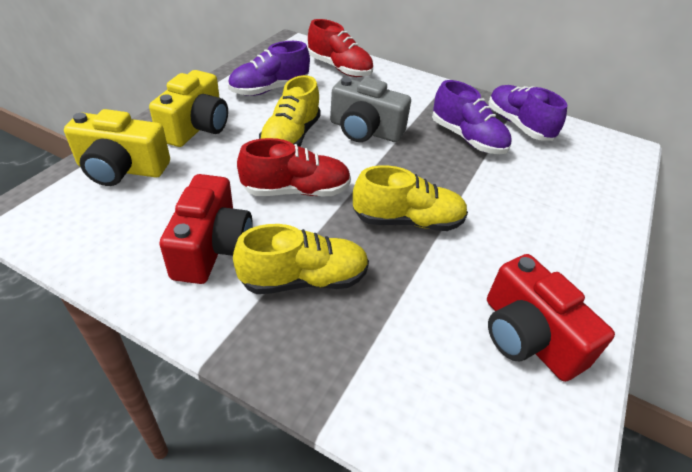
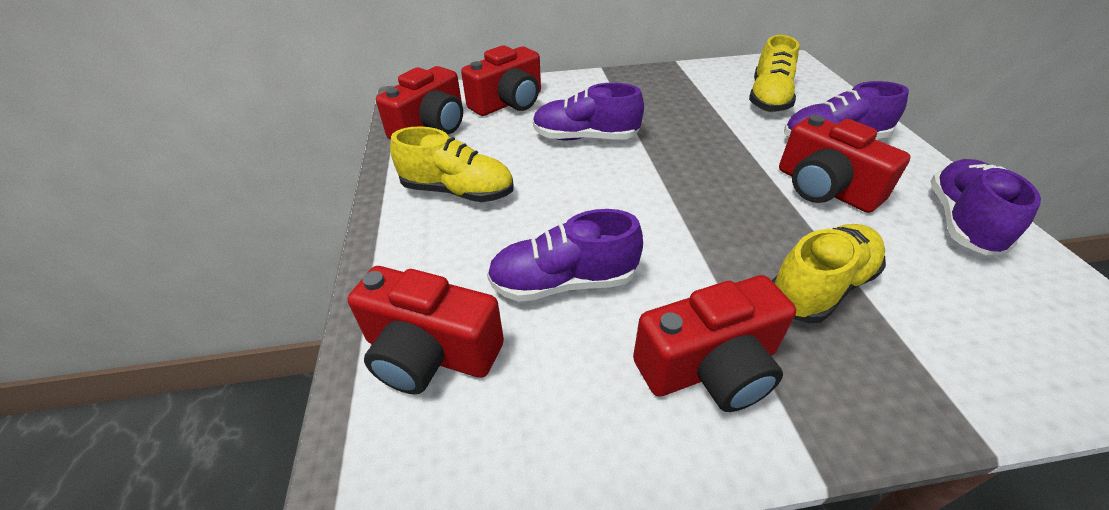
grey camera: [330,77,411,142] = 1 -> none = 0
purple shoe: [228,41,310,96] [432,80,511,154] [488,85,567,141] = 3 -> [487,209,643,302] [533,83,644,140] [784,81,909,139] [930,159,1041,255] = 4
red camera: [159,174,253,284] [487,254,615,382] = 2 -> [347,266,504,394] [376,66,463,139] [461,45,541,116] [633,275,796,412] [779,115,911,213] = 5
red shoe: [237,138,351,196] [308,19,373,77] = 2 -> none = 0
yellow camera: [64,109,170,186] [149,70,228,147] = 2 -> none = 0

